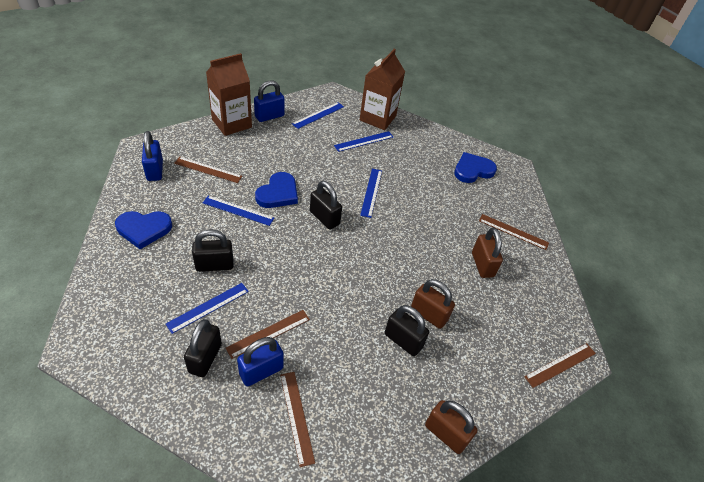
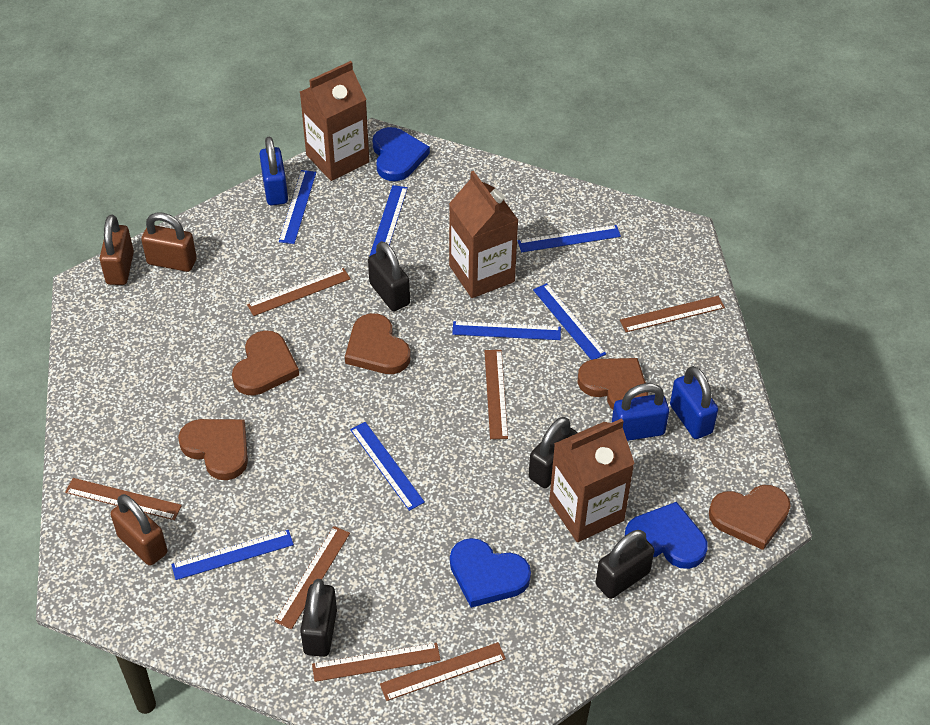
blue ruler: [166,283,249,334] [203,196,274,226] [292,102,344,129] [334,131,393,152] [360,169,382,218] = 5 -> [171,530,294,580] [279,170,316,244] [350,422,425,511] [369,185,408,257] [452,321,561,340] [518,225,621,252] [533,283,606,360] = 7
brown carton: [206,53,252,136] [360,49,405,130] = 2 -> [300,61,369,181] [449,171,518,298] [549,418,635,542] = 3
brown heart: none = 0 -> [178,419,248,480] [232,330,299,396] [345,313,411,374] [577,358,648,410] [709,485,791,550] = 5
brown ruler: [174,157,242,183] [226,310,310,359] [280,372,315,467] [479,214,549,250] [524,343,596,388] = 5 -> [65,478,182,520] [247,268,351,316] [275,526,350,629] [312,643,441,682] [380,642,506,701] [484,350,508,439] [620,296,725,332] = 7

